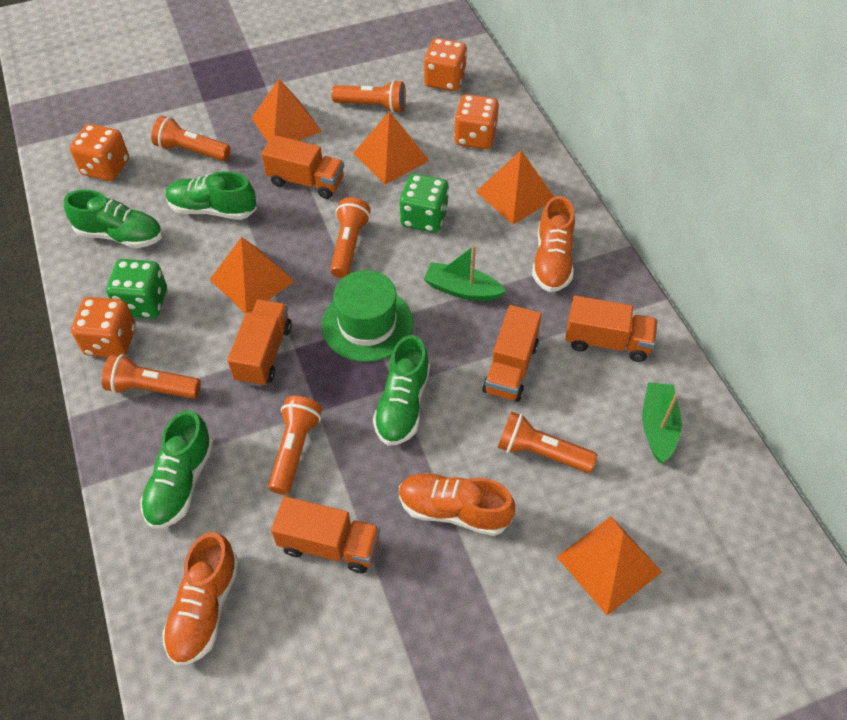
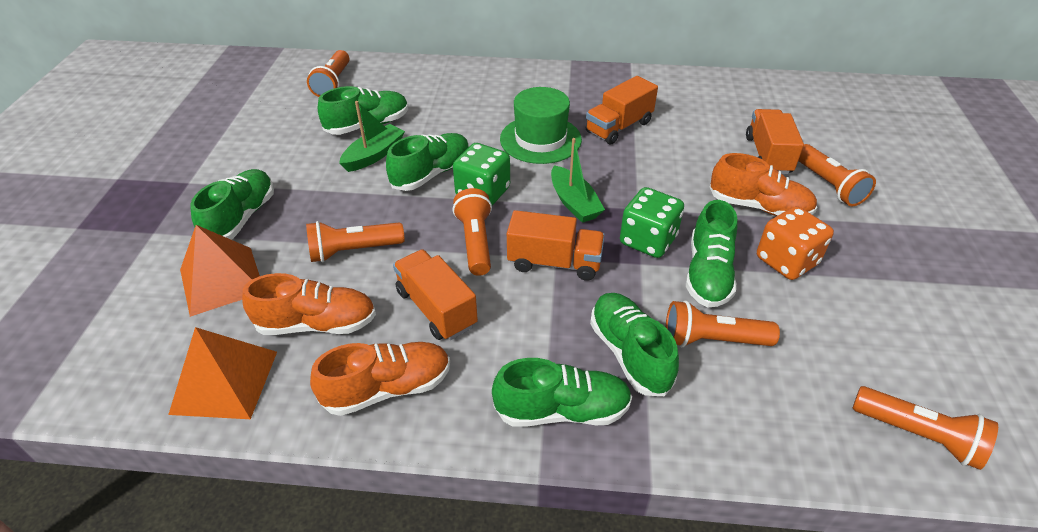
green shoe: [64,189,162,248] [140,411,214,529] [166,171,257,220] [373,335,430,446] = 4 -> [190,169,274,240] [318,86,408,135] [386,133,470,191] [492,358,632,427] [590,293,679,396] [686,200,737,307] = 6
orange dice: [70,124,129,181] [71,297,136,357] [424,38,467,91] [454,94,499,149] = 4 -> [757,206,834,280] = 1
orange pyramid: [210,237,295,314] [252,79,322,142] [353,111,429,185] [476,150,554,225] [557,517,662,616] = 5 -> [168,327,277,419] [180,225,260,317] = 2
orange truck: [227,300,292,387] [262,135,344,199] [271,496,380,573] [482,305,542,402] [565,296,658,362] = 5 -> [393,249,478,340] [507,210,605,281] [586,76,658,144] [746,109,804,175] = 4

